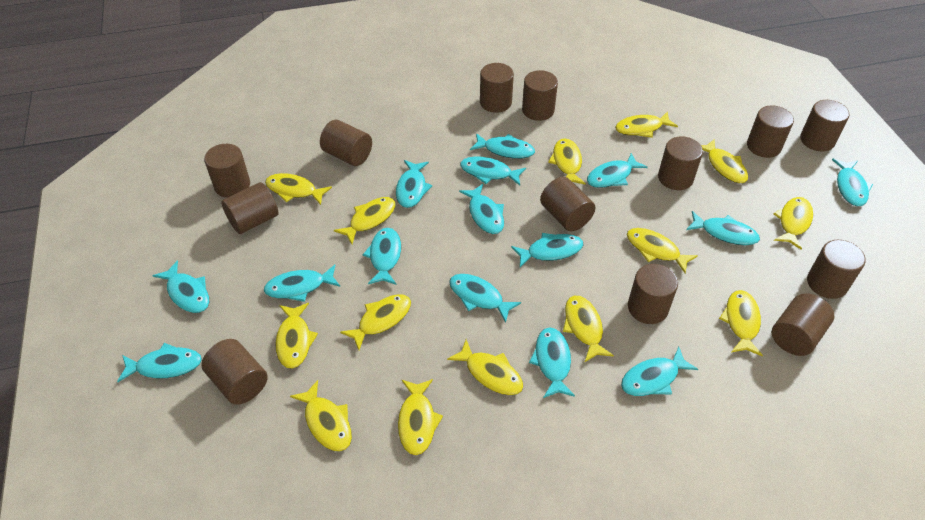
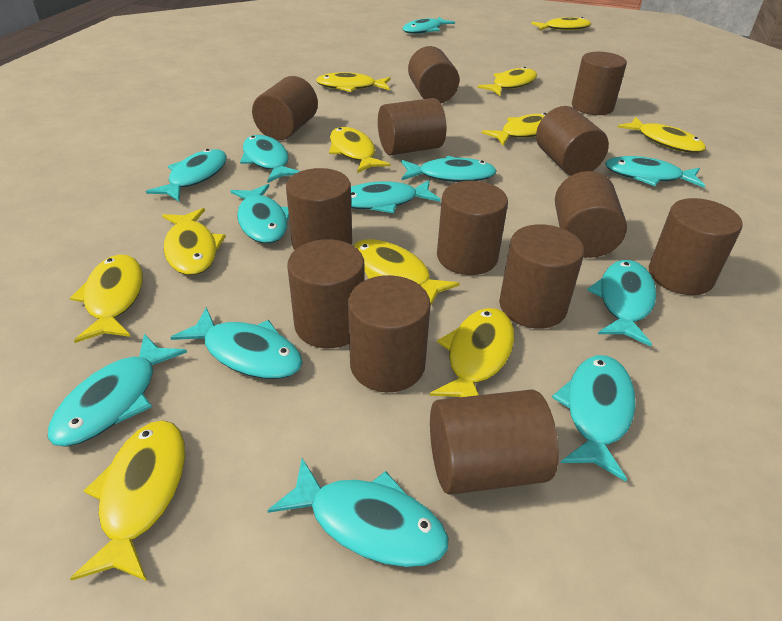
turquoise fish: [117,343,202,382] [152,260,209,313] [264,265,340,302] [363,228,401,285] [396,160,432,208] [449,274,521,323] [459,184,504,234] [460,157,526,186] [470,133,535,159] [511,233,583,267] [529,327,575,398] [587,153,648,188] [621,347,698,396] [686,211,760,245] [832,159,873,206] = 15 -> [48,334,187,446] [146,149,227,201] [170,307,302,379] [231,184,289,244] [240,135,300,183] [267,458,449,567] [351,180,441,213] [401,156,497,182] [403,17,455,34] [552,355,636,481] [587,260,656,347] [605,156,705,188] = 12
yellow fish: [265,173,332,205] [275,303,318,369] [290,380,352,452] [334,197,396,244] [340,294,411,350] [398,379,443,455] [447,340,523,395] [548,138,586,185] [563,296,614,363] [615,111,678,138] [627,228,698,273] [701,139,748,183] [719,290,763,356] [773,197,813,250] = 14 -> [70,254,143,343] [70,421,185,581] [162,208,226,275] [316,72,391,92] [329,127,391,173] [354,239,460,307] [430,308,514,397] [477,67,537,96] [482,113,546,146] [531,17,591,31] [618,117,706,153] = 11

